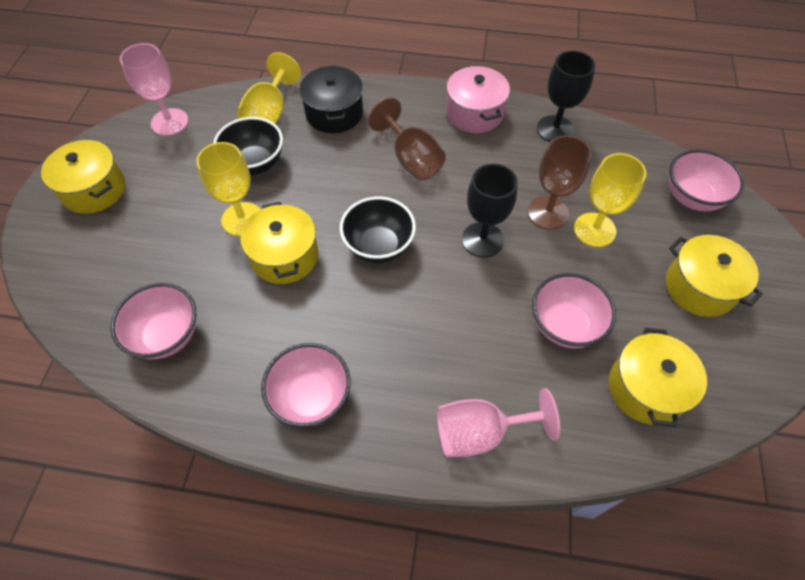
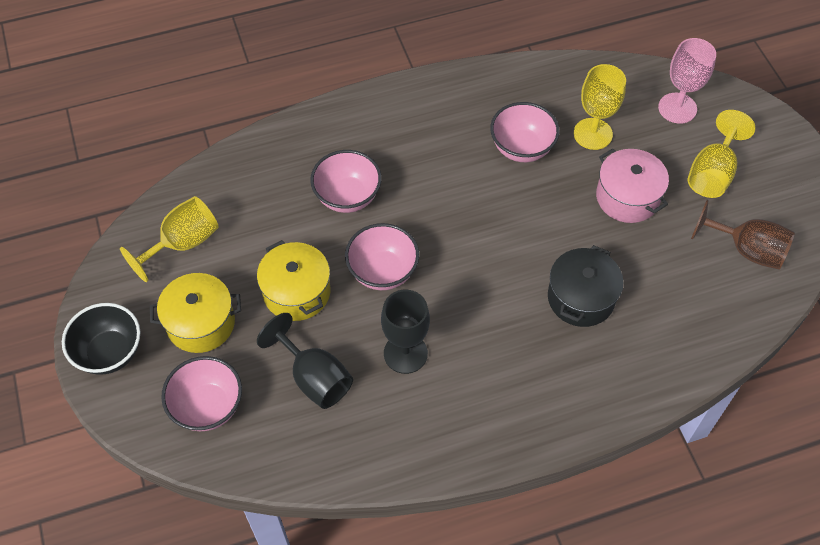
black bowl: [213,117,283,175] [340,197,416,263] = 2 -> [62,303,140,375] = 1
brown goblet: [368,98,446,180] [528,136,592,230] = 2 -> [691,200,795,270] = 1
pink goblet: [120,43,189,136] [437,388,560,457] = 2 -> [658,38,716,124] = 1
yellow pot: [41,140,125,214] [240,202,318,284] [609,328,707,427] [666,235,763,317] = 4 -> [150,273,241,353] [257,240,330,321] = 2

